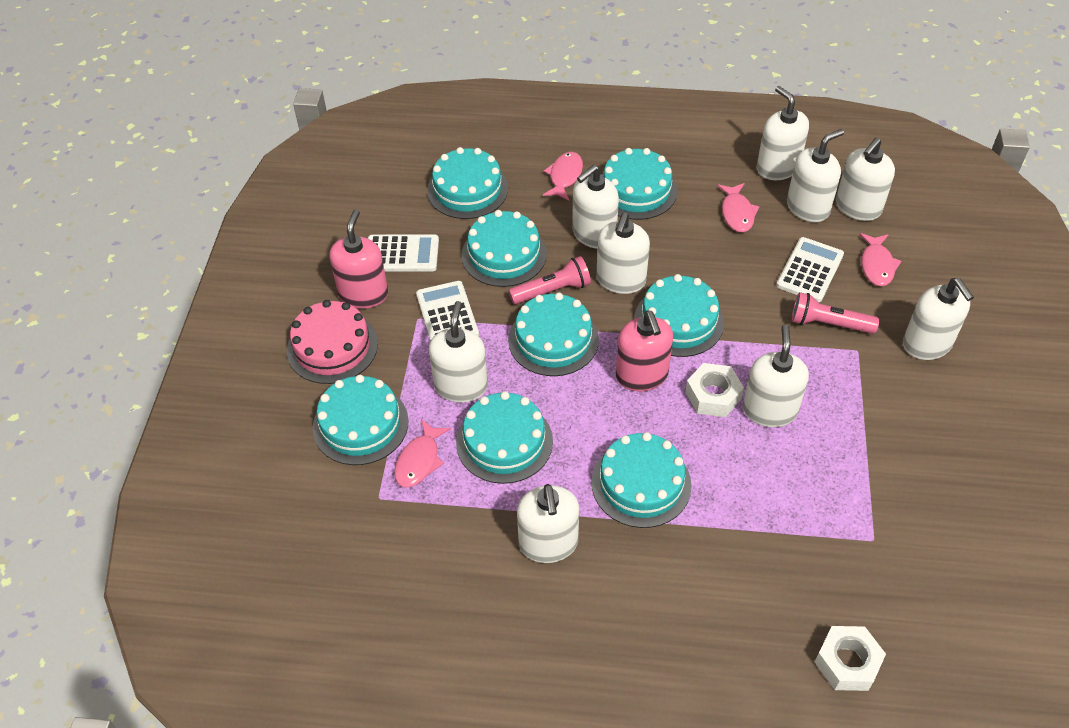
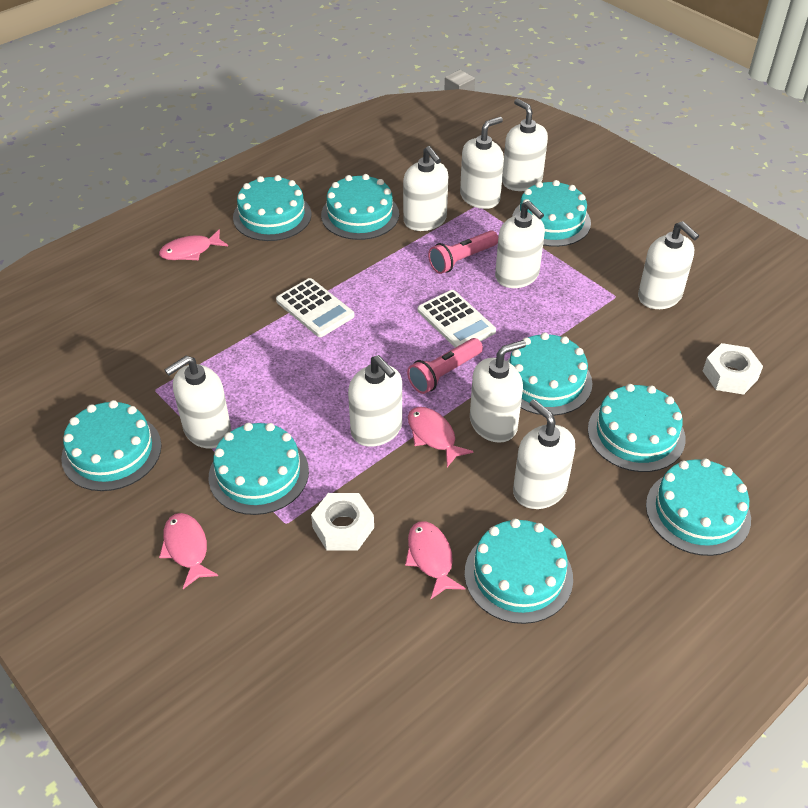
pink cake: [287,300,378,384] = 1 -> none = 0
pink soap dispenser: [329,210,388,308] [616,310,673,391] = 2 -> none = 0
turquoise cake: [313,375,409,465] [427,147,508,219] [456,391,553,484] [462,210,547,287] [508,293,599,376] [592,432,692,528] [602,148,678,220] [634,274,724,357] = 8 -> [61,400,161,491] [209,423,309,515] [233,175,311,241] [321,174,399,240] [465,519,573,624] [507,333,592,416] [512,180,591,247] [588,384,685,472] [646,458,751,556] = 9
white calculator: [368,234,439,272] [416,281,479,341] [776,237,844,302] = 3 -> [276,278,354,337] [417,290,496,348] = 2

